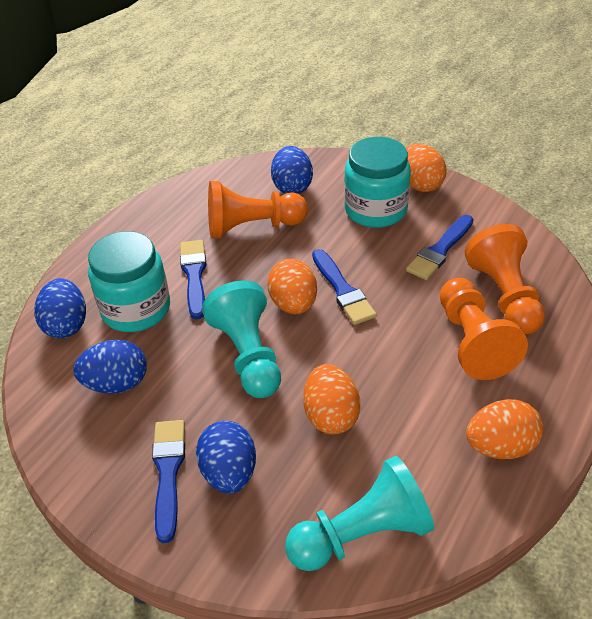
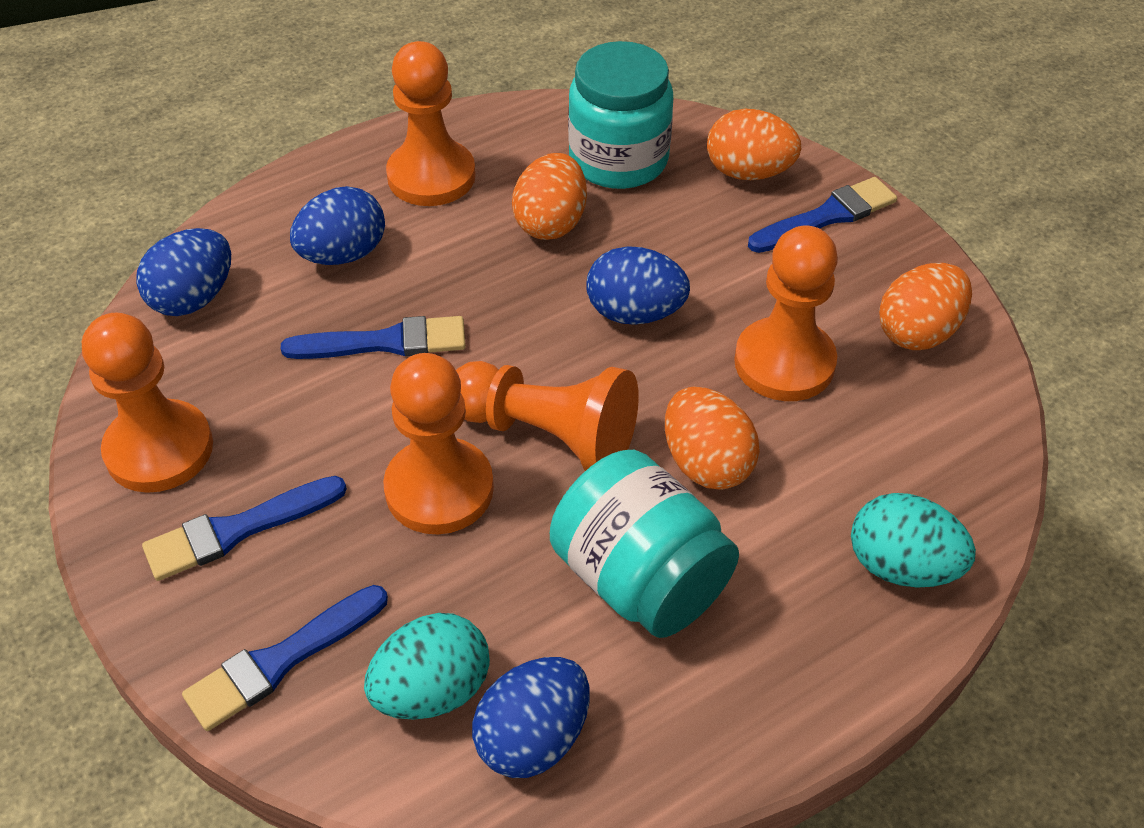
orange pawn: [208,181,308,238] [440,278,528,380] [465,224,545,335] = 3 -> [82,313,213,493] [383,353,494,534] [386,41,476,206] [456,361,639,471] [734,225,838,401] = 5
turquoise egg: none = 0 -> [364,613,490,719] [851,493,976,588] = 2
turquoise pawn: [202,280,281,398] [285,456,434,571] = 2 -> none = 0

